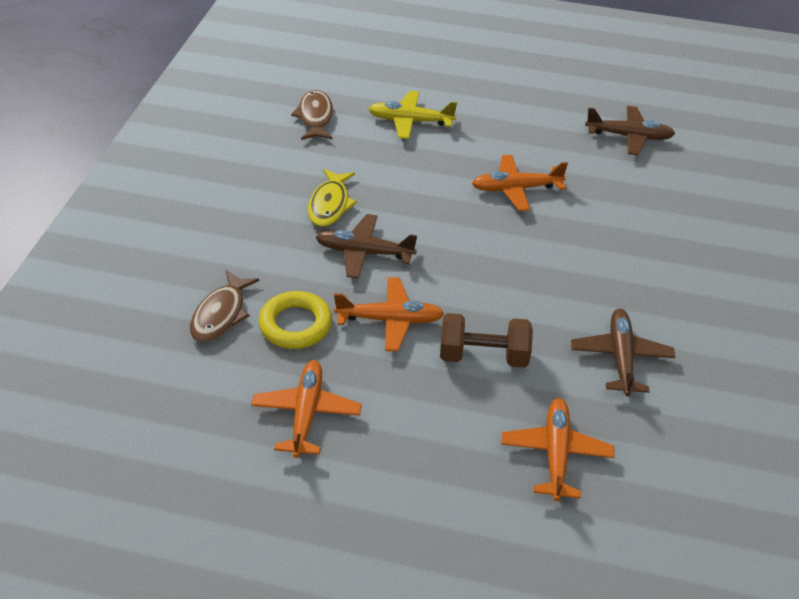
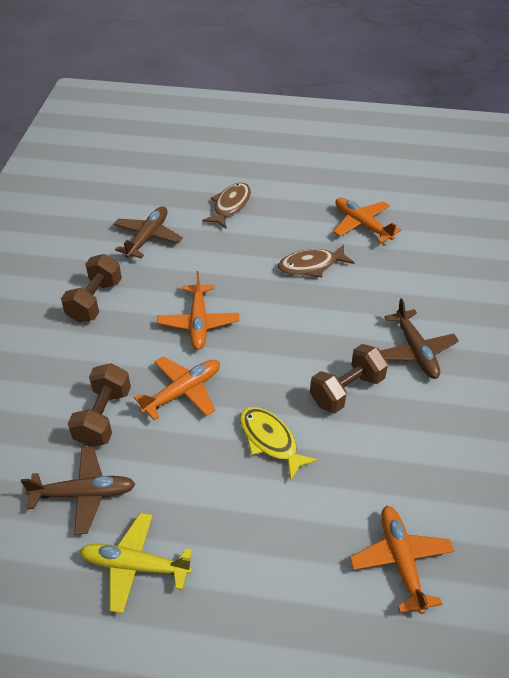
brown dumbbell: [440,313,533,368] = 1 -> [61,254,122,323] [68,363,131,447] [310,344,388,413] = 3
yellow ring: [258,291,332,349] = 1 -> none = 0

